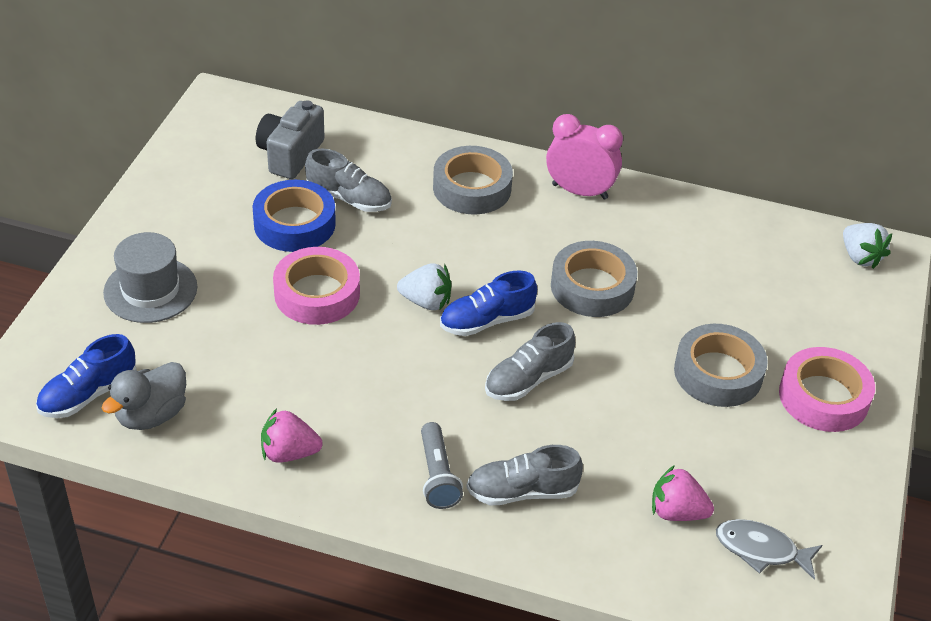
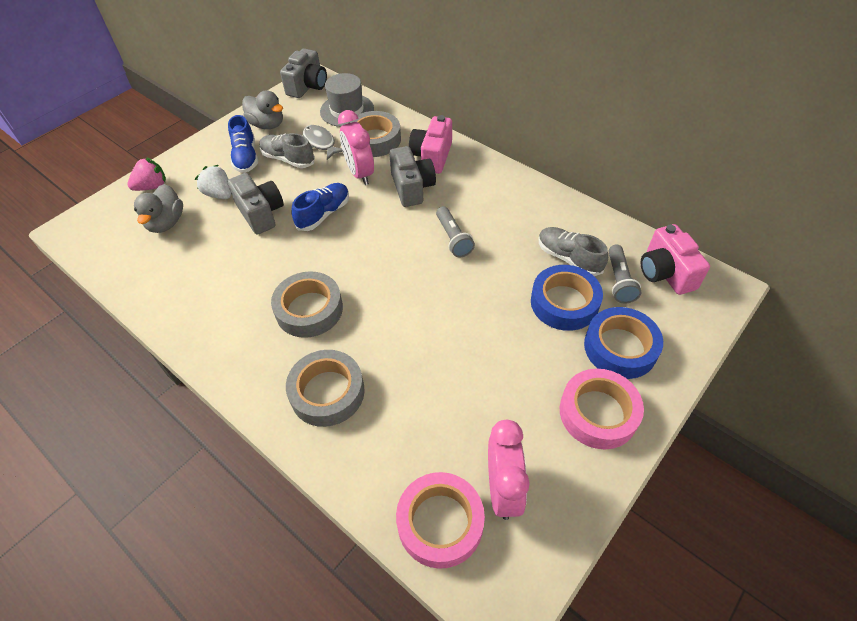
blue tape: [253,180,336,252] = 1 -> [531,265,603,331] [584,307,663,379] = 2
grey camera: [256,100,325,179] = 1 -> [228,173,284,234] [280,48,327,98] [389,146,436,207] = 3
grey duck: [102,362,186,430] = 1 -> [134,184,183,233] [242,90,283,129] = 2
grey flashlight: [421,422,463,509] = 1 -> [436,206,475,257] [608,245,641,304] = 2
grey shoe: [305,149,392,212] [466,445,583,505] [485,322,575,401] = 3 -> [260,133,315,168] [539,227,608,276] = 2
pink camera: none = 0 -> [409,115,452,174] [641,224,710,295] = 2
pink clock: [546,114,623,199] = 1 -> [338,110,374,185] [488,420,530,520] = 2
pink strawberry: [261,408,323,463] [652,465,714,521] = 2 -> [127,157,166,191] = 1
white strawberry: [397,263,452,310] [843,223,892,269] = 2 -> [195,165,231,199] = 1

